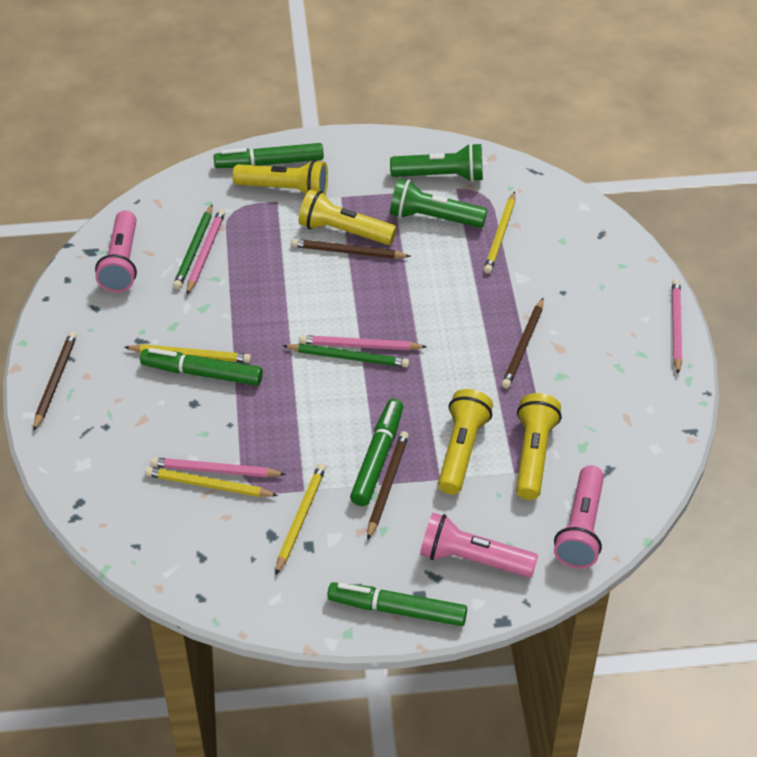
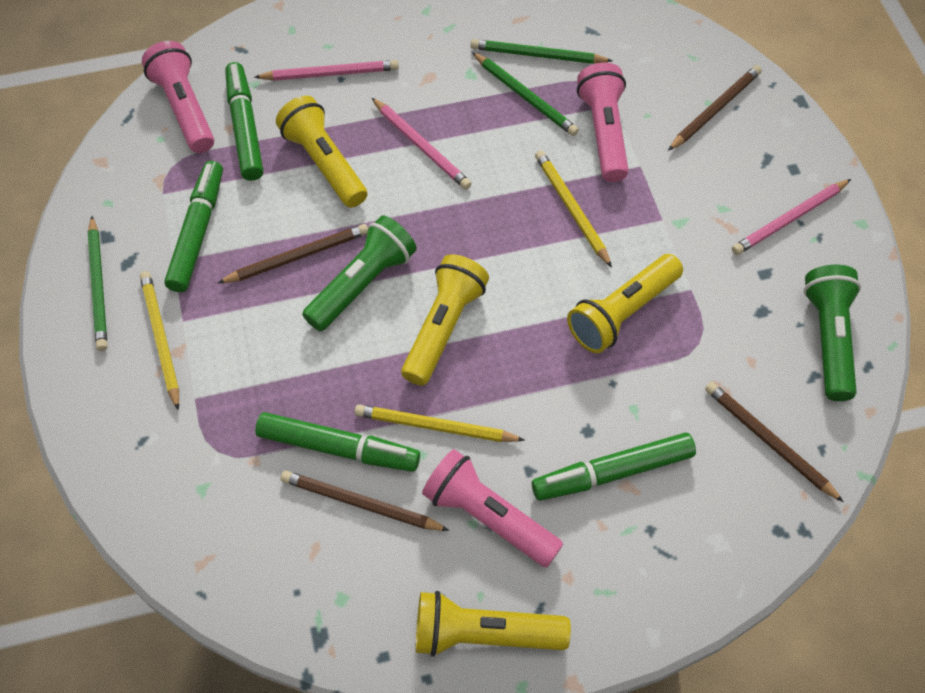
green pencil: [173,205,213,289] [283,344,409,368] = 2 -> [88,216,108,351] [471,39,613,64] [472,52,579,136] = 3
pink pencil: [150,457,286,477] [186,209,225,294] [299,335,427,350] [672,279,682,374] = 4 -> [254,60,399,81] [372,98,472,190] [732,179,851,255] = 3
yellow pencil: [124,344,251,363] [145,467,278,497] [275,463,326,575] [484,191,515,274] = 4 -> [140,271,179,410] [355,404,525,442] [535,150,612,268] = 3

